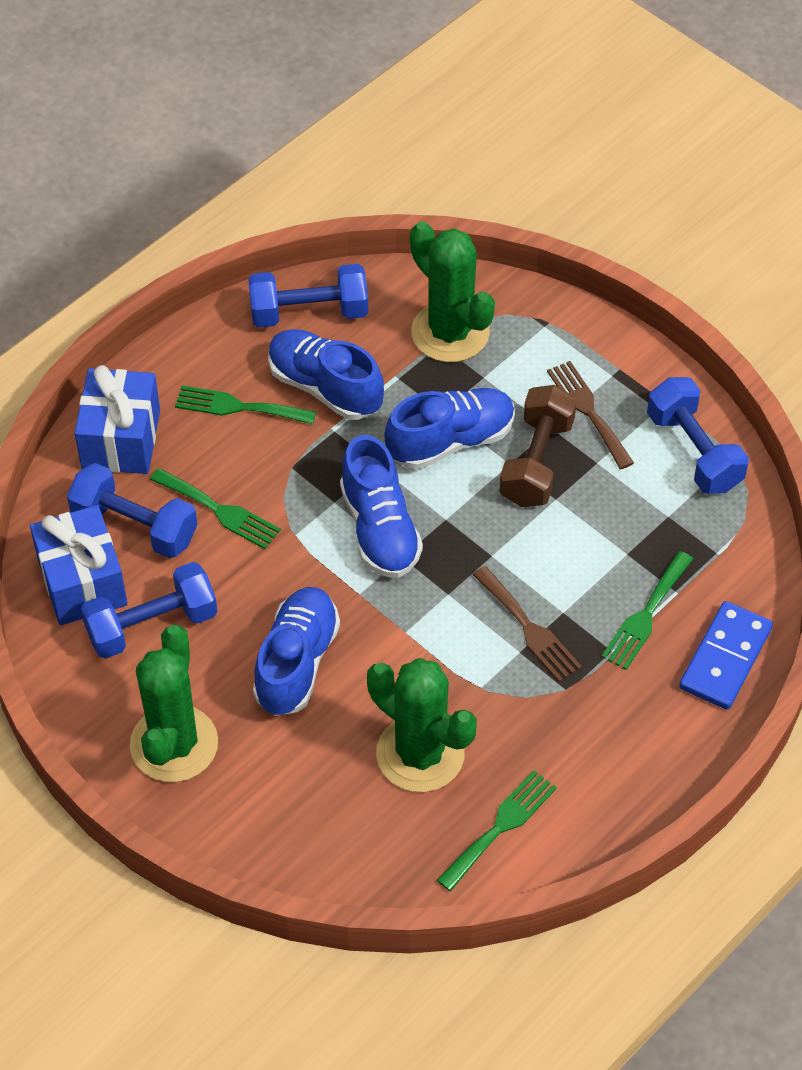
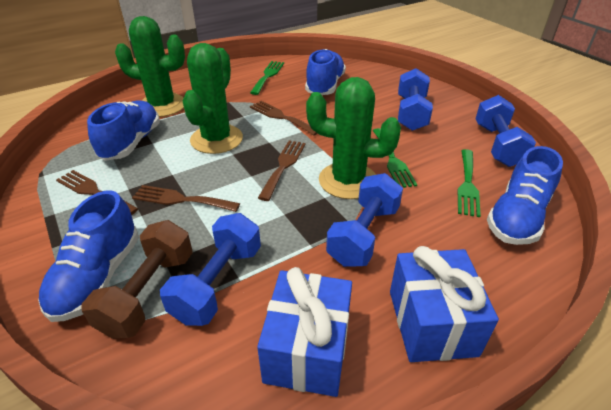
blue domino: [679,601,773,710] = 1 -> none = 0
brown fork: [473,566,582,682] [547,361,634,469] = 2 -> [56,170,138,215] [132,185,240,212] [250,101,318,136] [258,140,306,201] = 4
green fork: [150,468,281,549] [175,386,316,424] [437,770,557,891] [601,551,693,670] = 4 -> [250,61,284,95] [373,128,417,188] [458,149,481,217] = 3

